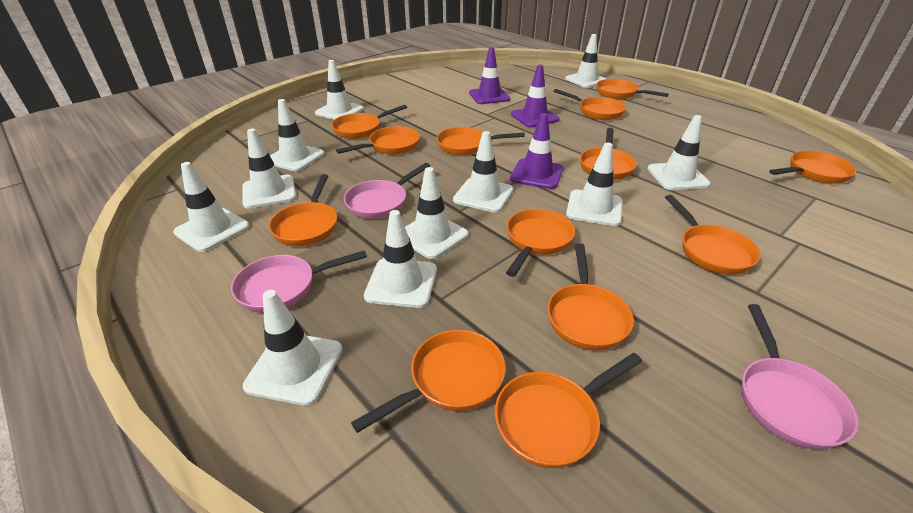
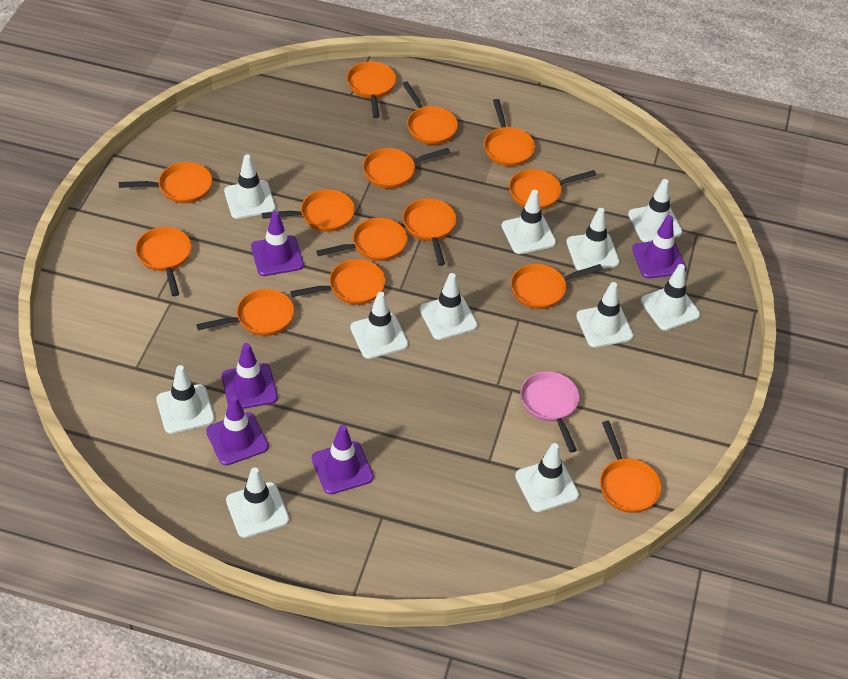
orange pan: [269,174,337,246] [331,105,407,139] [336,126,420,154] [351,330,506,433] [437,127,525,155] [495,353,642,468] [506,209,575,277] [547,243,634,350] [554,89,626,120] [580,128,637,180] [596,79,669,99] [665,195,761,275] [770,151,857,184] = 13 -> [119,162,212,203] [135,227,191,296] [196,289,294,336] [262,189,355,232] [290,259,385,305] [316,218,407,261] [347,61,396,118] [363,148,450,189] [402,81,458,145] [403,198,456,266] [484,99,535,166] [509,169,596,210] [511,264,603,309] [600,421,662,513] = 14
pink pan: [231,250,367,313] [344,163,430,219] [742,304,859,449] = 3 -> [520,371,579,453] = 1
purple traffic cone: [469,47,510,104] [510,113,564,189] [511,65,559,127] = 3 -> [206,396,269,466] [222,343,278,409] [251,211,304,276] [312,425,374,494] [632,215,686,278] = 5

